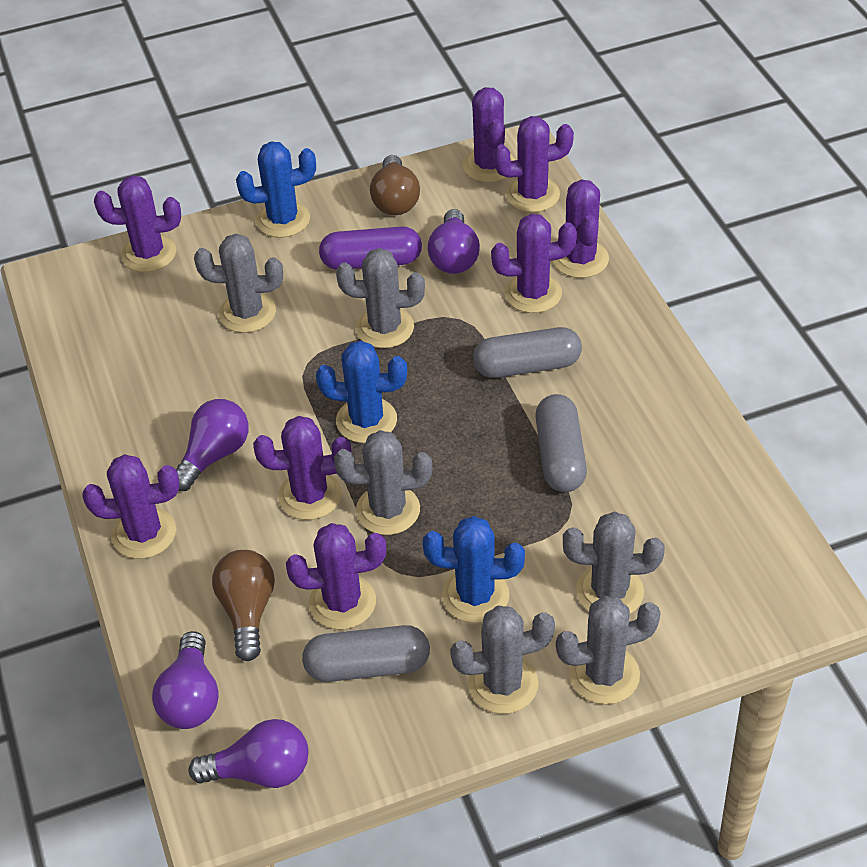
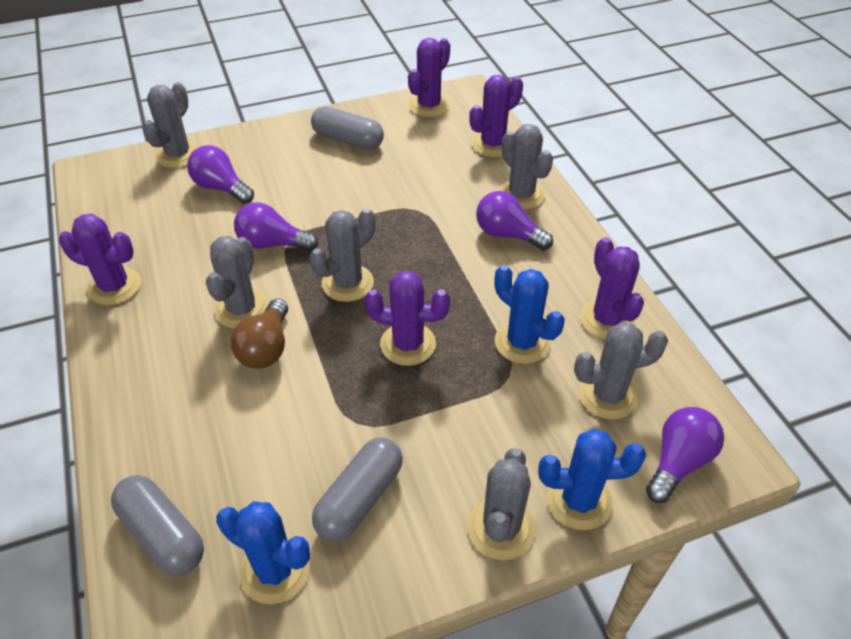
brown light bulb: [212,550,275,661] [370,155,420,215] = 2 -> [231,298,288,369] = 1
purple cactus: [82,454,179,559] [94,175,181,272] [253,416,352,520] [286,523,386,630] [463,87,515,182] [491,214,577,313] [493,116,574,212] [553,179,609,278] = 8 -> [59,214,141,305] [365,271,450,366] [408,38,450,117] [469,75,523,157] [580,237,644,339] = 5
purple capsule: [319,226,422,270] = 1 -> none = 0

